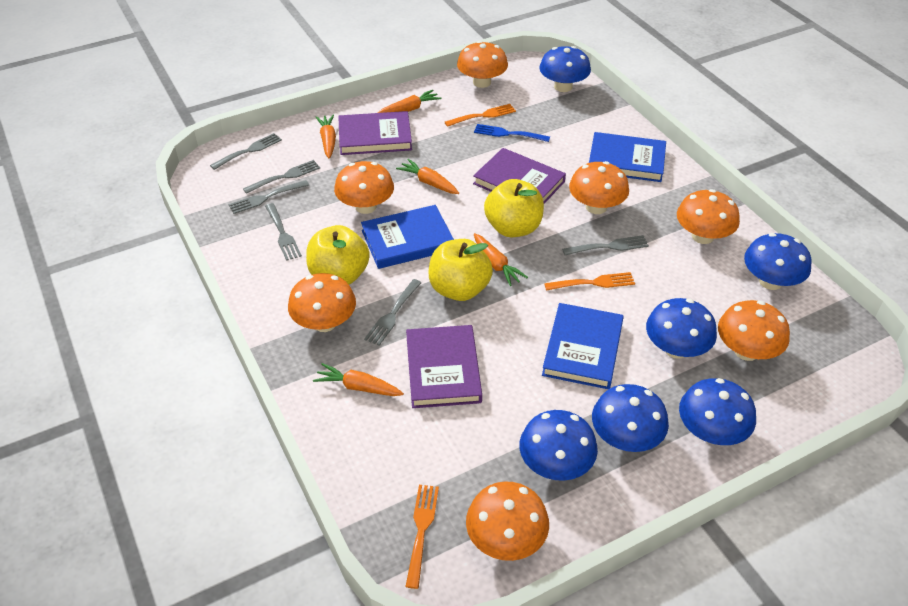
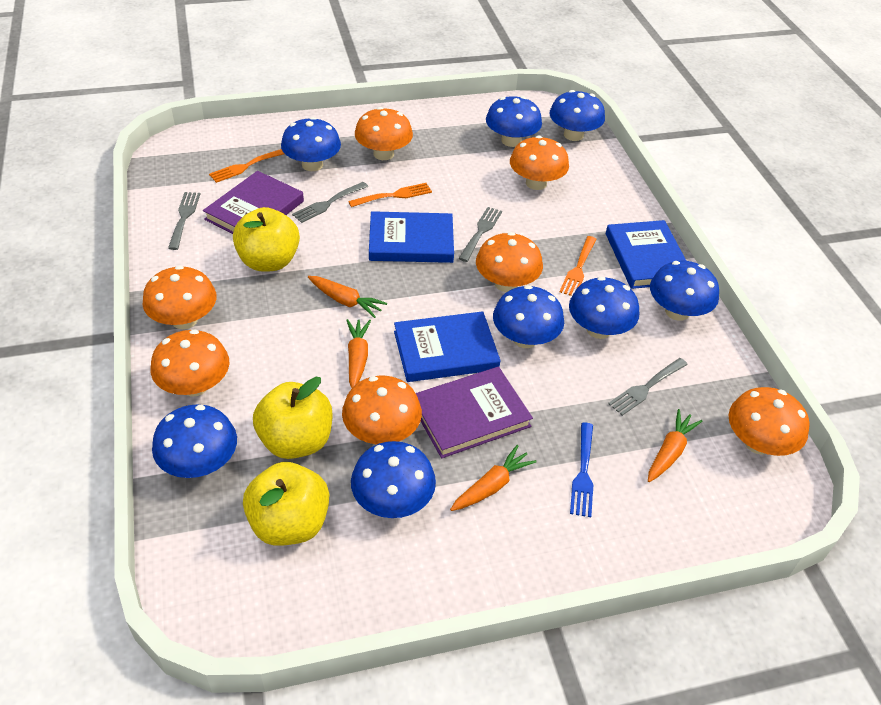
blue mushroom: [519,410,598,481] [539,46,591,92] [592,384,669,452] [646,298,717,359] [679,378,756,445] [744,233,812,290] = 6 -> [152,404,237,478] [281,117,341,171] [351,441,436,518] [486,96,542,147] [493,285,564,348] [549,90,605,141] [569,277,639,339] [650,261,719,321] = 8
grey fork: [210,133,282,170] [228,180,309,214] [243,160,320,194] [265,203,302,261] [364,279,422,346] [562,235,649,255] = 6 -> [168,192,200,250] [292,182,368,223] [458,207,502,262] [608,358,688,416] = 4
orange carrot: [313,363,404,396] [316,115,336,158] [378,90,441,113] [396,159,459,194] [474,233,528,286] = 5 -> [308,276,387,318] [346,319,371,388] [450,445,537,511] [648,409,702,482] = 4
purple book: [338,111,412,155] [406,325,482,408] [473,148,566,204] = 3 -> [203,171,304,234] [416,367,533,458] = 2

